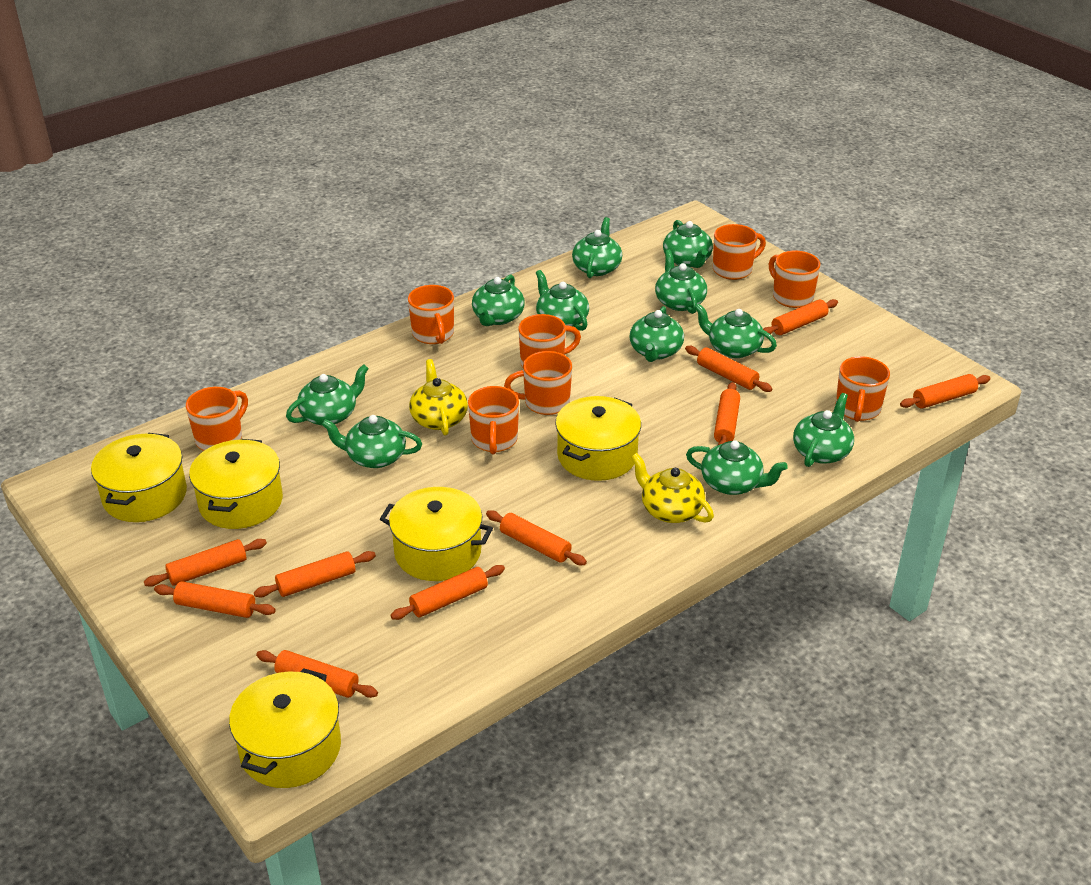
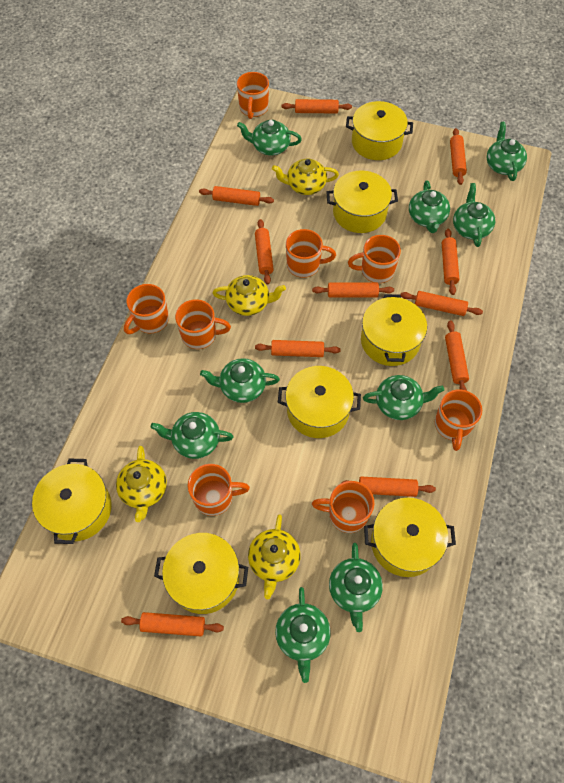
green teapot: [286,364,369,425] [321,415,422,468] [472,274,525,326] [536,270,589,331] [572,217,622,278] [629,306,684,362] [655,250,707,314] [663,220,713,268] [686,440,788,495] [694,303,777,358] [793,393,854,467] = 11 -> [151,412,234,459] [200,358,280,403] [237,120,302,155] [275,587,331,683] [329,543,383,632] [363,375,444,420] [409,180,450,233] [453,183,495,247] [487,122,527,181] = 9
orange rolling pin: [144,539,267,587] [154,581,276,618] [254,551,376,597] [256,650,378,698] [390,565,505,620] [486,510,587,565] [685,346,772,392] [714,382,740,445] [763,299,838,335] [900,374,991,409] = 10 -> [121,612,224,636] [199,186,274,206] [255,219,274,285] [255,340,341,357] [282,99,352,114] [312,282,394,298] [341,477,436,497] [400,291,483,316] [442,228,459,295] [445,320,469,391] [450,128,467,185] = 11
yellow pot: [91,433,187,522] [189,439,283,529] [229,668,341,788] [380,487,493,581] [555,396,641,481] = 5 -> [32,459,112,544] [154,533,248,614] [278,366,361,438] [326,170,398,233] [346,101,413,160] [361,294,427,366] [364,498,456,577] = 7
yellow teapot: [409,359,468,435] [631,453,714,523] = 2 -> [116,446,167,522] [213,275,286,316] [248,515,301,599] [272,158,339,195] = 4

